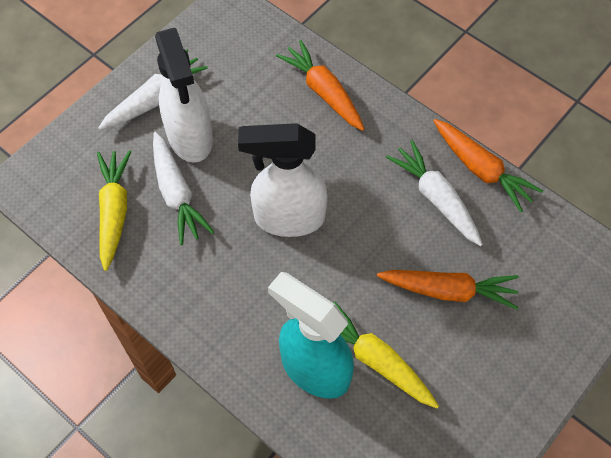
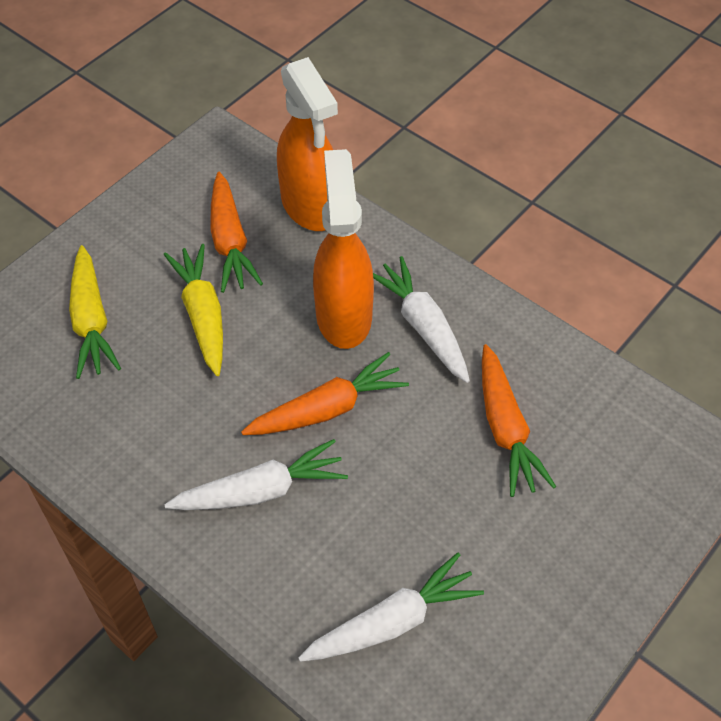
orange spray bottle: none = 0 -> [277,57,338,231] [313,149,374,349] = 2
turquoise spray bottle: [268,272,354,399] = 1 -> none = 0
white spray bottle: [155,28,213,163] [238,123,328,237] = 2 -> none = 0

